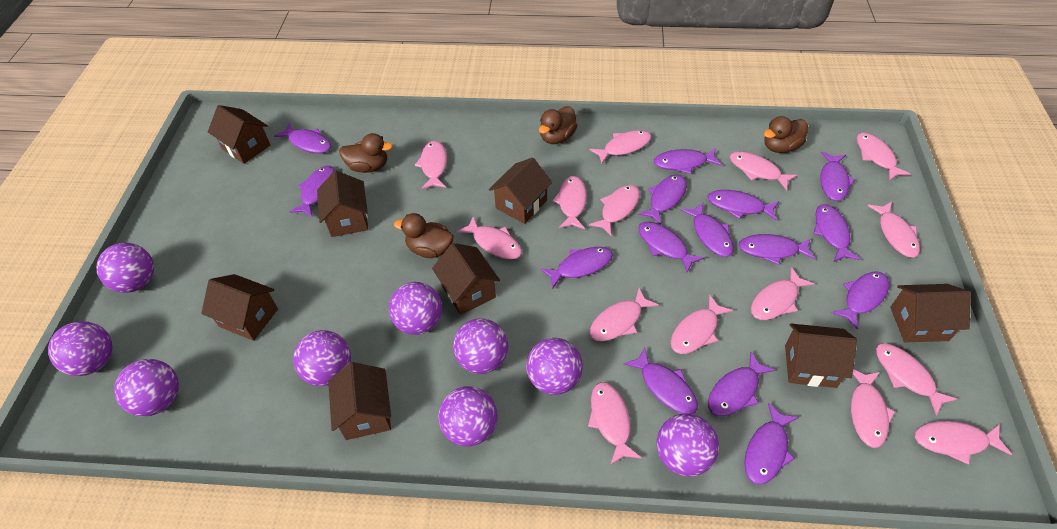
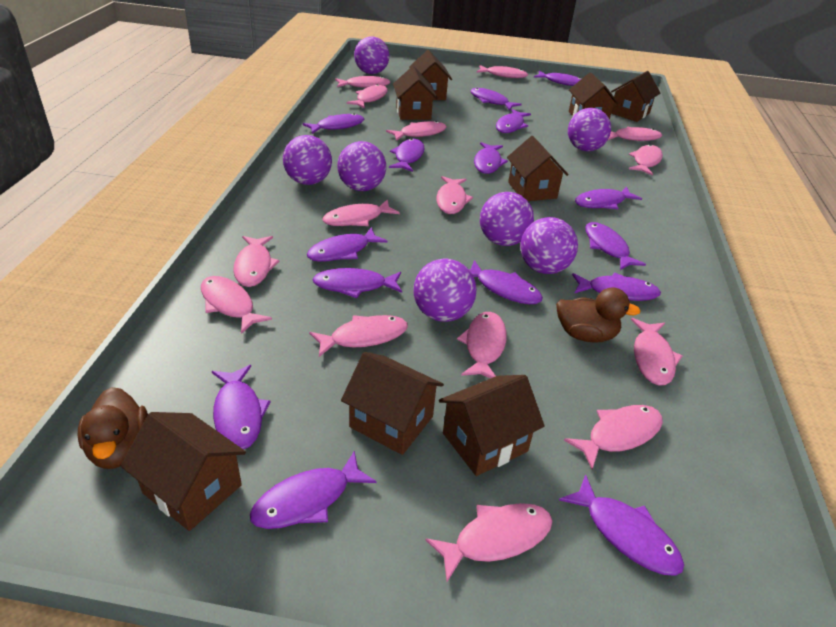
brown duck: [339,133,393,173] [394,213,454,258] [539,106,578,144] [764,116,808,153] = 4 -> [78,387,148,469] [556,287,641,343] = 2
purple ball: [48,321,112,376] [96,243,154,293] [114,359,179,416] [293,330,351,386] [389,282,442,335] [438,386,498,447] [453,318,508,374] [526,338,583,395] [656,413,719,477] = 9 -> [283,135,332,185] [337,141,386,191] [354,36,389,74] [414,259,477,322] [480,192,534,246] [520,217,578,274] [568,108,611,151] = 7

